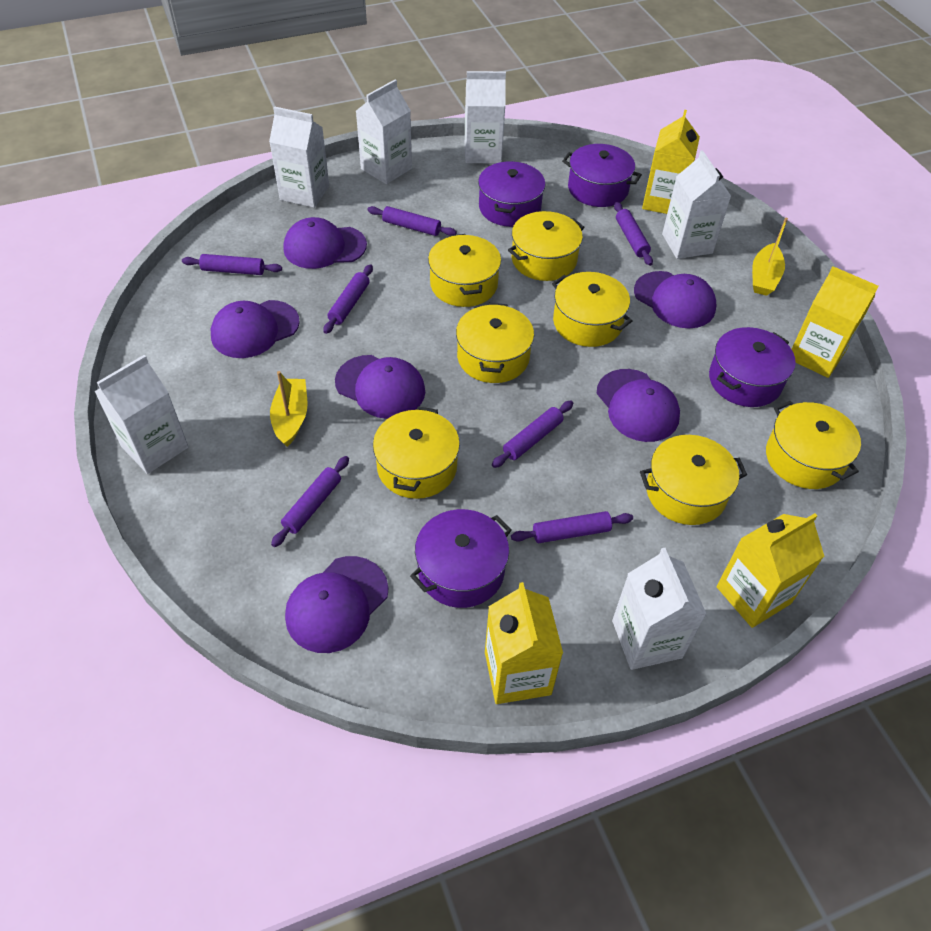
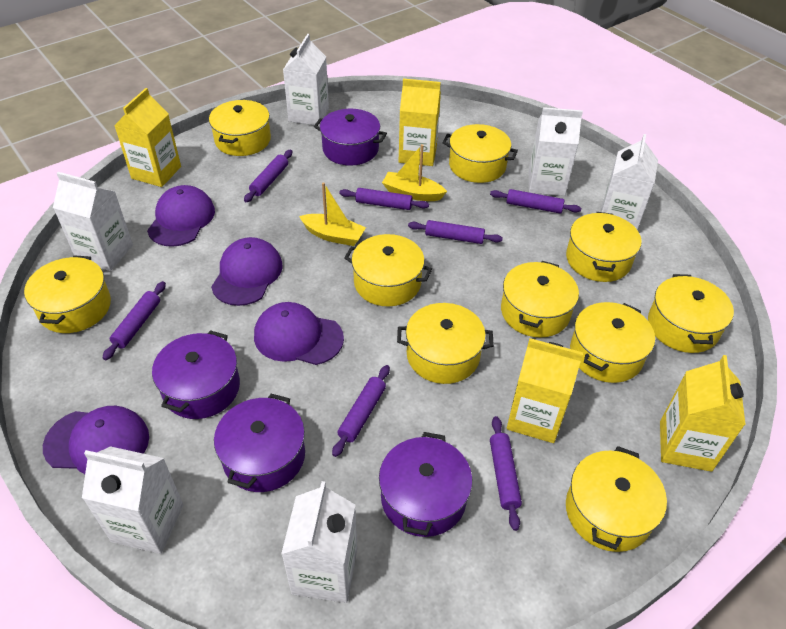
purple cap: [211,300,300,358] [284,217,367,269] [285,556,389,653] [335,355,425,419] [596,369,680,442] [634,271,717,328] = 6 -> [43,406,149,474] [147,185,215,247] [211,237,283,306] [254,302,344,365] = 4
yellow pot: [373,406,460,499] [428,234,501,307] [456,303,534,383] [508,211,585,281] [552,272,632,347] [640,435,747,525] [766,401,861,489] = 7 -> [24,255,111,333] [209,100,271,156] [344,234,432,307] [397,303,494,384] [442,124,518,183] [501,261,579,338] [566,212,642,282] [566,446,667,552] [570,302,655,383] [648,274,734,353] = 10

